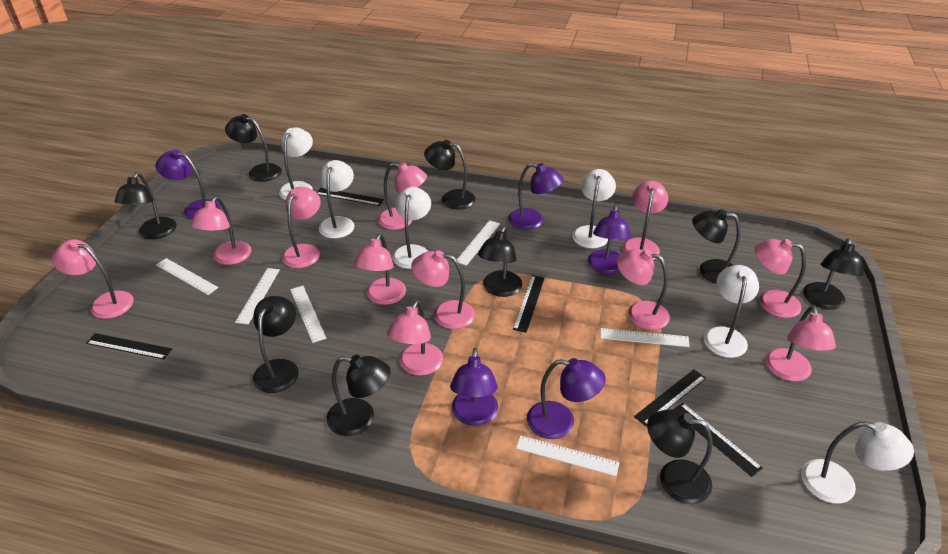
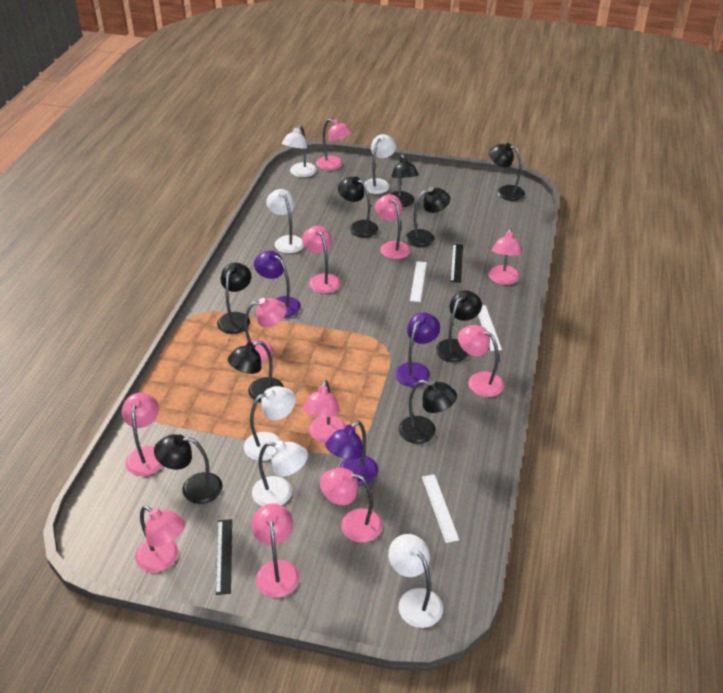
black ruler: [86,333,172,359] [317,188,384,206] [513,275,544,333] [634,369,706,427] [674,403,763,477] = 5 -> [216,519,232,595] [450,244,463,283] = 2
purple lamp: [155,149,220,219] [450,348,498,426] [508,163,564,230] [527,358,606,439] [588,205,631,274] = 5 -> [254,251,301,318] [325,421,378,485] [395,312,440,387] = 3
white ruler: [156,258,218,295] [235,268,280,325] [290,286,326,343] [457,220,500,266] [516,435,620,476] [600,328,690,347] = 6 -> [410,261,427,302] [422,474,459,543] [478,305,502,351] = 3

